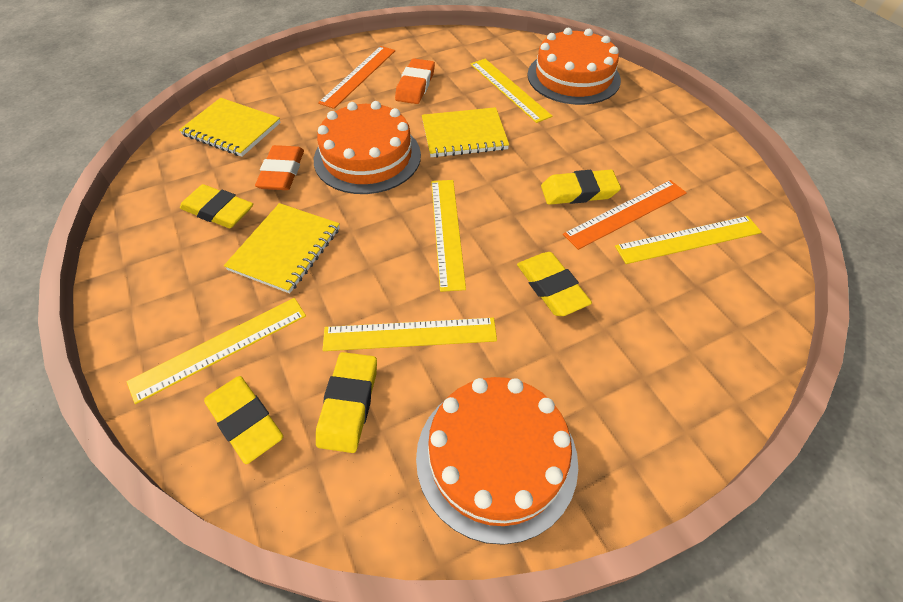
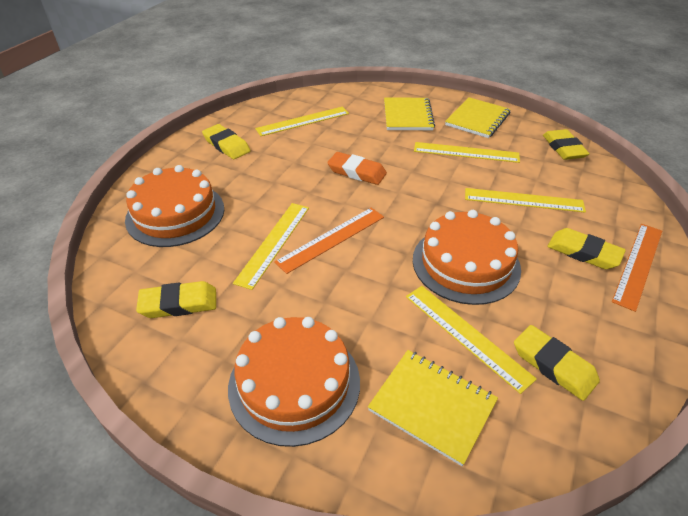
orange eraser: [255,145,304,190] [395,58,435,104] = 2 -> [327,152,387,185] = 1

